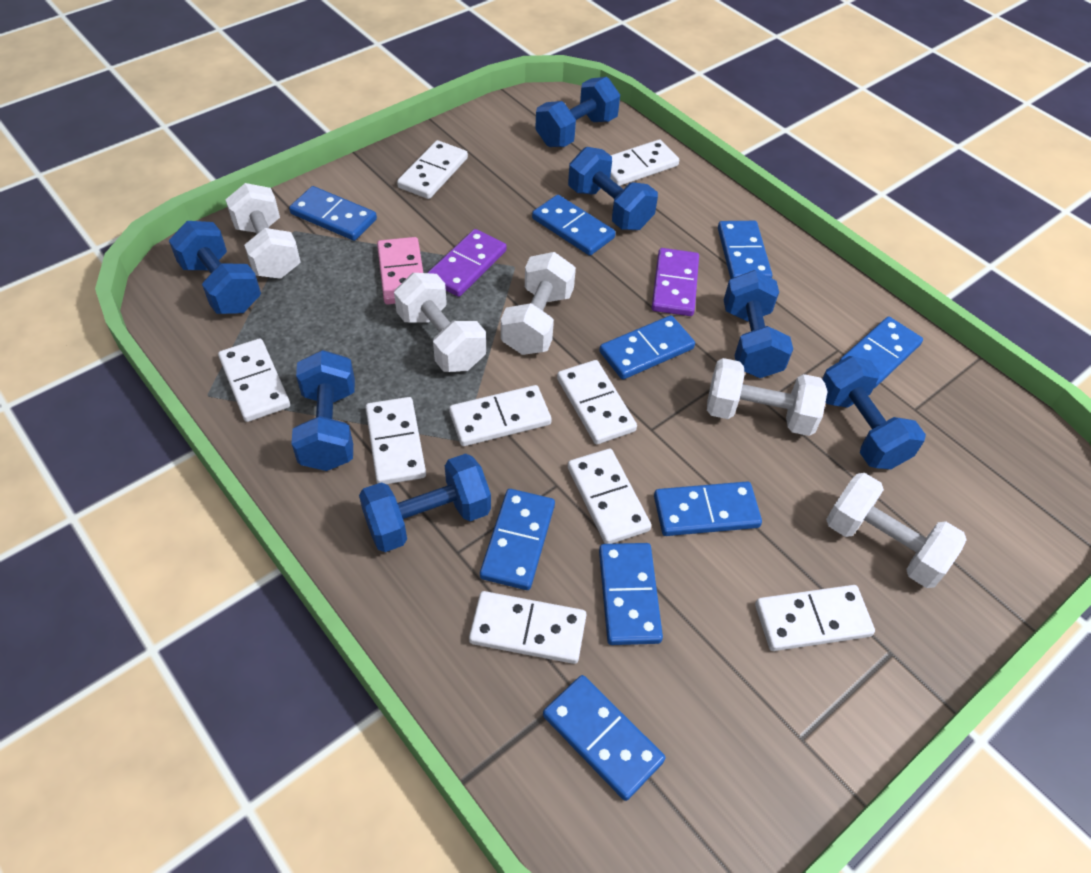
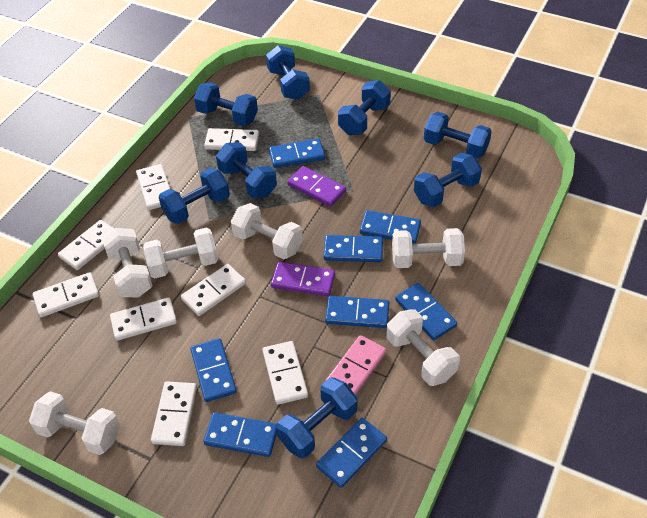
blue domino: [289,186,377,241] [480,489,555,590] [532,195,616,256] [543,675,665,801] [599,315,695,379] [599,543,663,645] [654,481,762,536] [718,221,772,279] [839,317,923,389] = 9 -> [190,338,237,402] [203,412,277,457] [269,138,325,168] [316,418,387,488] [323,235,383,262] [325,296,389,328] [360,210,421,244] [395,283,457,340] = 8
blue dumbbell: [169,221,261,314] [291,350,355,471] [359,454,491,552] [535,77,620,147] [568,147,658,230] [724,270,793,378] [822,356,926,469] = 7 -> [159,168,230,224] [194,82,258,126] [216,142,277,199] [266,45,310,100] [276,377,358,458] [338,80,391,135] [414,153,482,207] [424,112,492,159] = 8
white domino: [218,338,290,422] [365,397,426,484] [397,140,468,199] [449,385,552,446] [469,591,587,664] [557,360,637,444] [568,449,651,544] [610,139,679,186] [755,585,875,651] = 9 -> [33,272,99,317] [58,220,114,270] [110,297,177,341] [136,164,170,210] [151,381,197,446] [181,264,246,316] [204,128,259,151] [263,341,308,405] = 8
white dumbbell: [225,183,301,279] [394,273,486,372] [501,252,576,355] [707,358,828,436] [826,473,967,588] = 5 -> [29,391,120,455] [102,228,153,298] [143,227,218,278] [231,203,303,259] [386,309,460,386] [392,228,465,268] = 6

